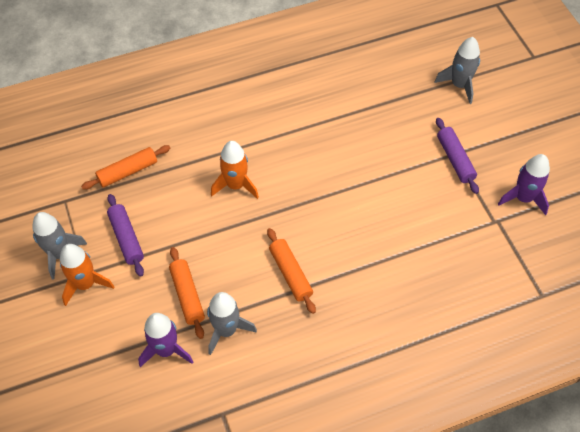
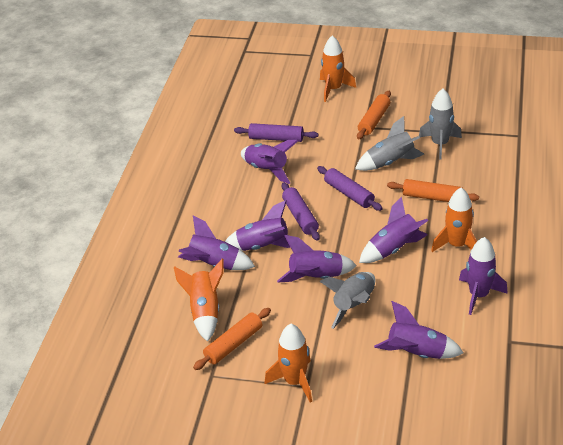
orange rocket: [60,244,114,306] [211,141,259,199] = 2 -> [174,259,224,342] [265,324,312,403] [320,35,356,102] [431,188,477,252] = 4
purple rocket: [138,313,193,367] [498,154,550,215] = 2 -> [178,215,255,270] [225,200,290,251] [241,140,298,184] [277,235,357,282] [359,197,429,263] [374,301,463,359] [459,237,508,315] = 7
purple rolling pin: [107,194,144,277] [436,118,479,194] = 2 -> [234,123,318,142] [282,182,320,241] [317,166,383,211] = 3

